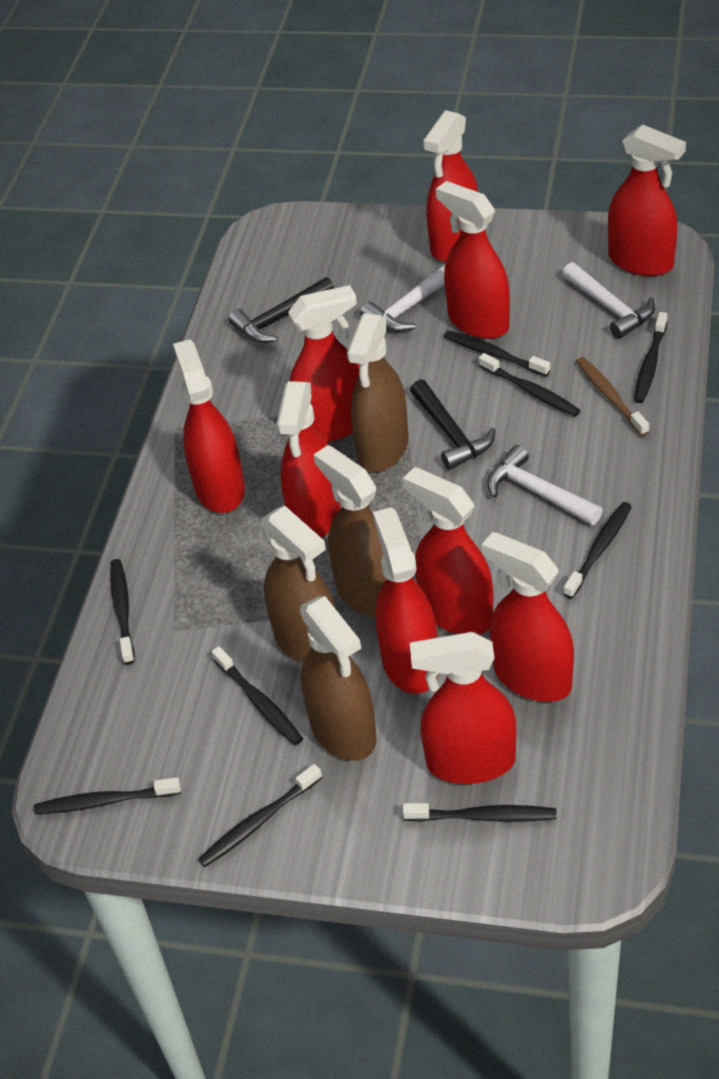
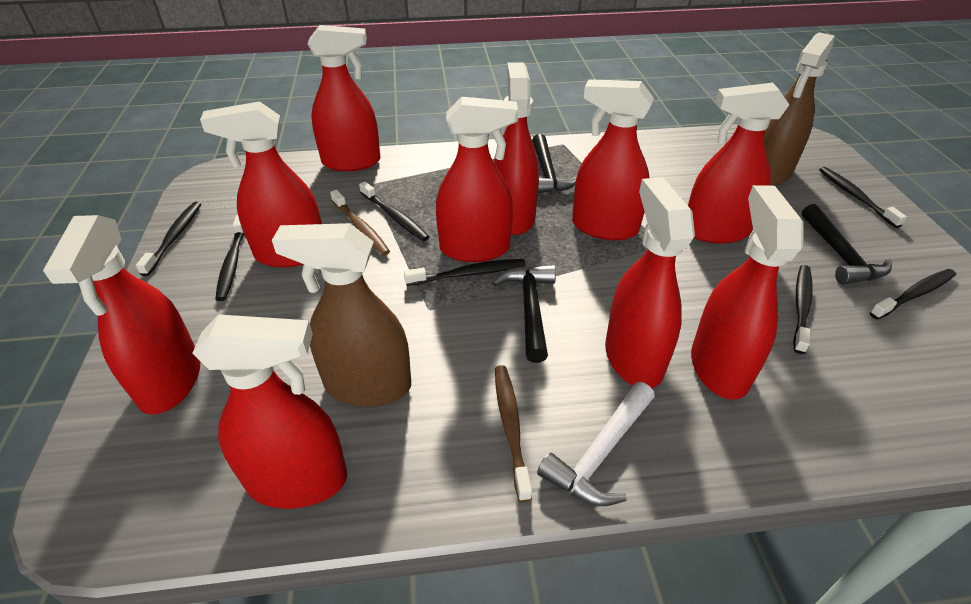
black hammer: [228,277,334,343] [410,379,496,470] = 2 -> [493,265,556,363] [532,134,577,193] [801,204,892,285] = 3
black toothbrush: [34,777,181,814] [110,559,135,664] [198,764,322,867] [212,646,303,745] [403,803,557,822] [444,330,550,376] [479,353,581,417] [563,502,632,599] [634,312,668,403] = 9 -> [136,202,201,276] [215,215,244,301] [359,182,430,241] [404,259,526,286] [793,265,813,354] [819,167,907,228] [870,269,956,320] = 7
brown spray bottle: [262,506,336,663] [300,596,376,761] [313,445,387,617] [347,313,409,472] = 4 -> [272,223,411,407] [764,32,835,186] = 2
brown toothbrush: [576,357,649,436] = 1 -> [330,190,390,256] [495,365,532,502] = 2
white hammer: [360,264,445,332] [487,445,603,525] [562,262,655,339] = 3 -> [537,382,655,506] = 1

